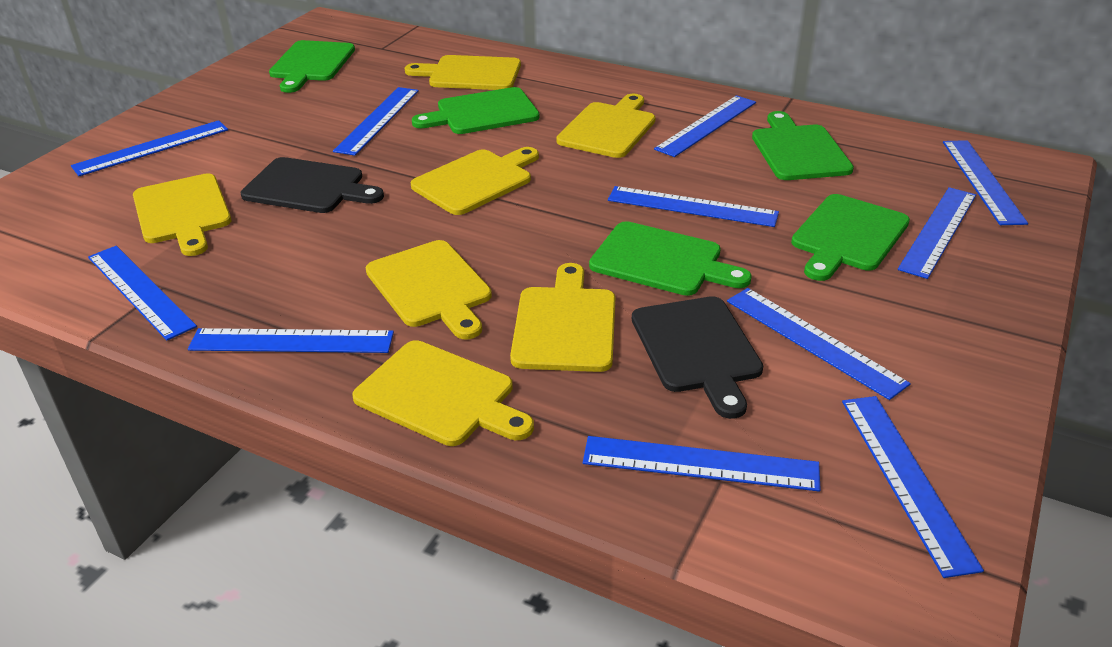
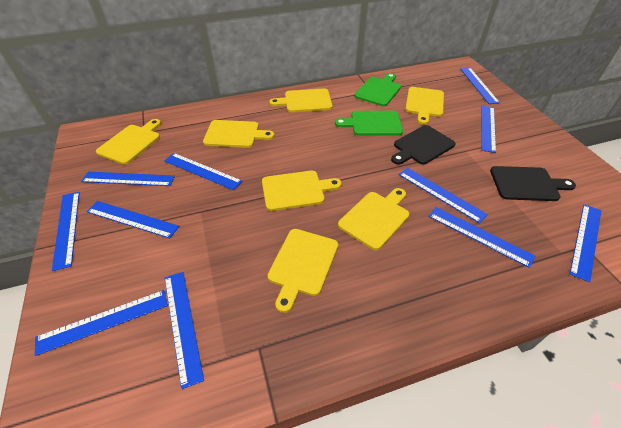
green cutting board: [269,40,355,93] [412,87,540,134] [589,221,752,296] [752,111,854,180] [791,194,910,281] = 5 -> [335,111,403,135] [354,73,401,106] = 2

